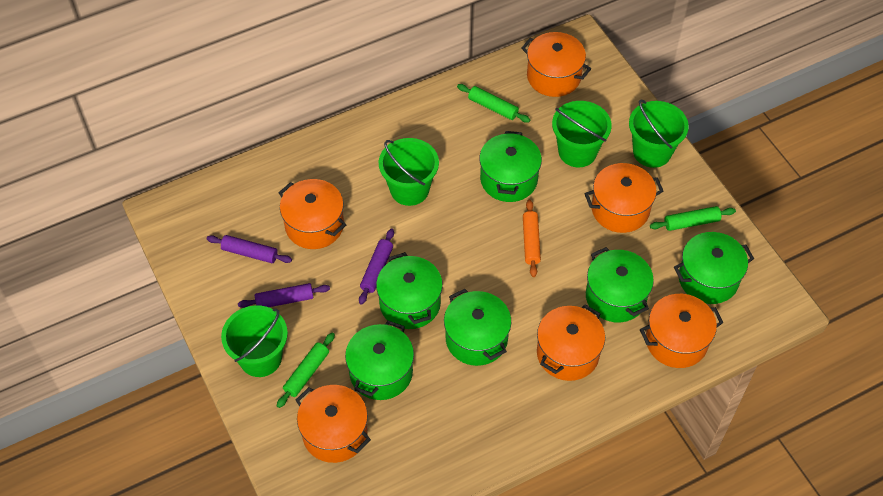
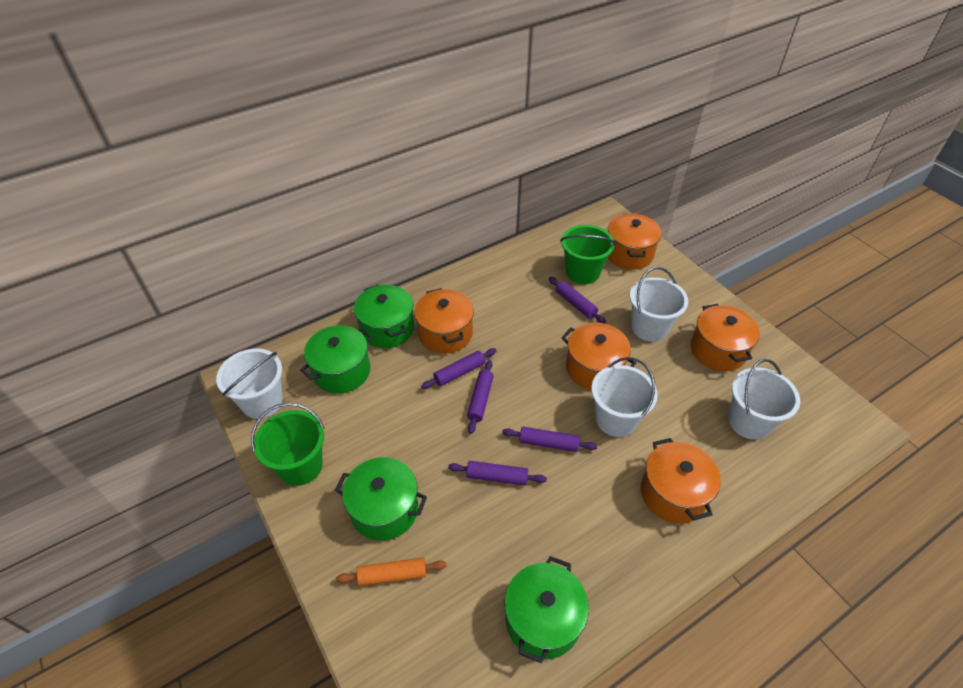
green bucket: [221,305,288,377] [379,138,439,206] [552,101,612,167] [629,100,689,168] = 4 -> [251,403,325,486] [560,225,616,284] = 2
green pot: [345,320,414,400] [376,252,443,329] [444,289,511,366] [479,131,542,202] [586,247,654,322] [674,232,754,304] = 6 -> [300,325,372,394] [335,457,427,541] [354,284,414,348] [504,556,589,663] = 4
green rolling pin: [277,332,335,408] [457,84,530,123] [650,206,736,231] = 3 -> none = 0
orange pot: [279,179,346,249] [296,385,371,463] [521,32,591,97] [537,304,605,381] [584,163,664,233] [640,294,724,368] = 6 -> [414,288,474,354] [561,323,636,390] [608,213,661,269] [641,438,721,524] [691,304,760,371] = 5
purple rolling pin: [207,235,292,263] [238,283,330,308] [359,229,394,305] = 3 -> [421,348,497,389] [448,461,547,486] [467,360,494,434] [502,427,597,452] [549,277,606,324] = 5
white bucket: none = 0 -> [216,348,283,419] [592,357,658,437] [630,267,688,342] [728,359,800,440] = 4

